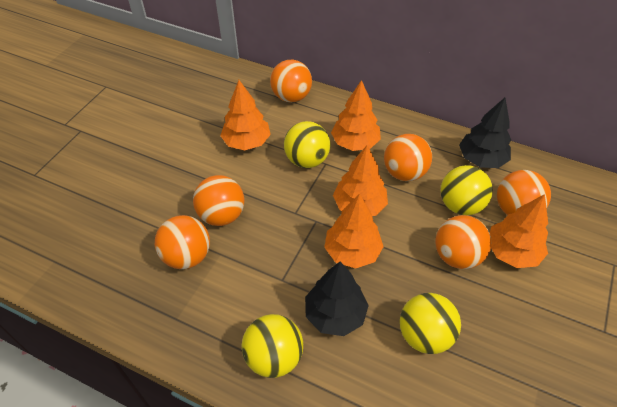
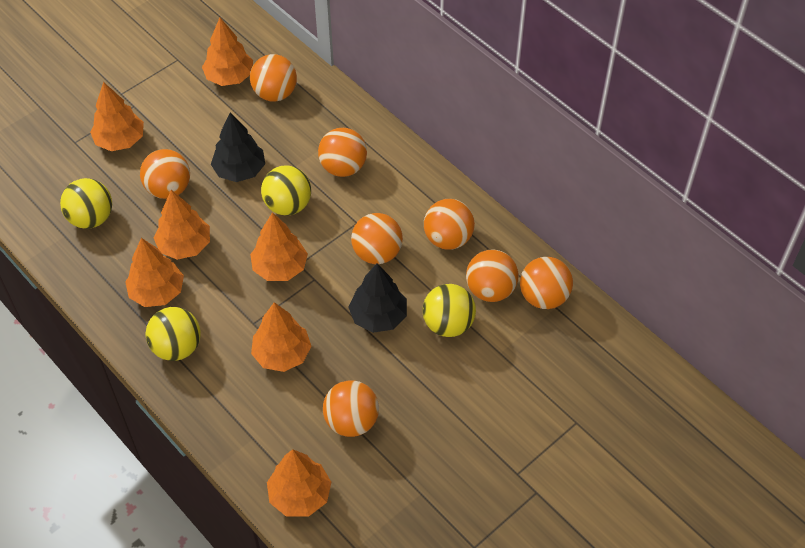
orange ball: [155,215,210,269] [193,175,244,226] [270,60,312,102] [384,134,432,181] [435,215,491,269] [497,170,551,215] = 6 -> [140,149,190,199] [250,54,297,102] [318,128,367,177] [323,380,379,437] [351,213,403,264] [424,199,475,250] [466,249,518,302] [520,257,573,309] = 8
orange tree: [220,80,271,150] [324,194,384,268] [331,80,381,151] [333,145,388,216] [490,194,548,268] = 5 -> [90,82,144,151] [125,238,184,307] [154,190,210,260] [202,18,253,86] [250,212,308,281] [251,302,311,372] [267,449,331,516] = 7

